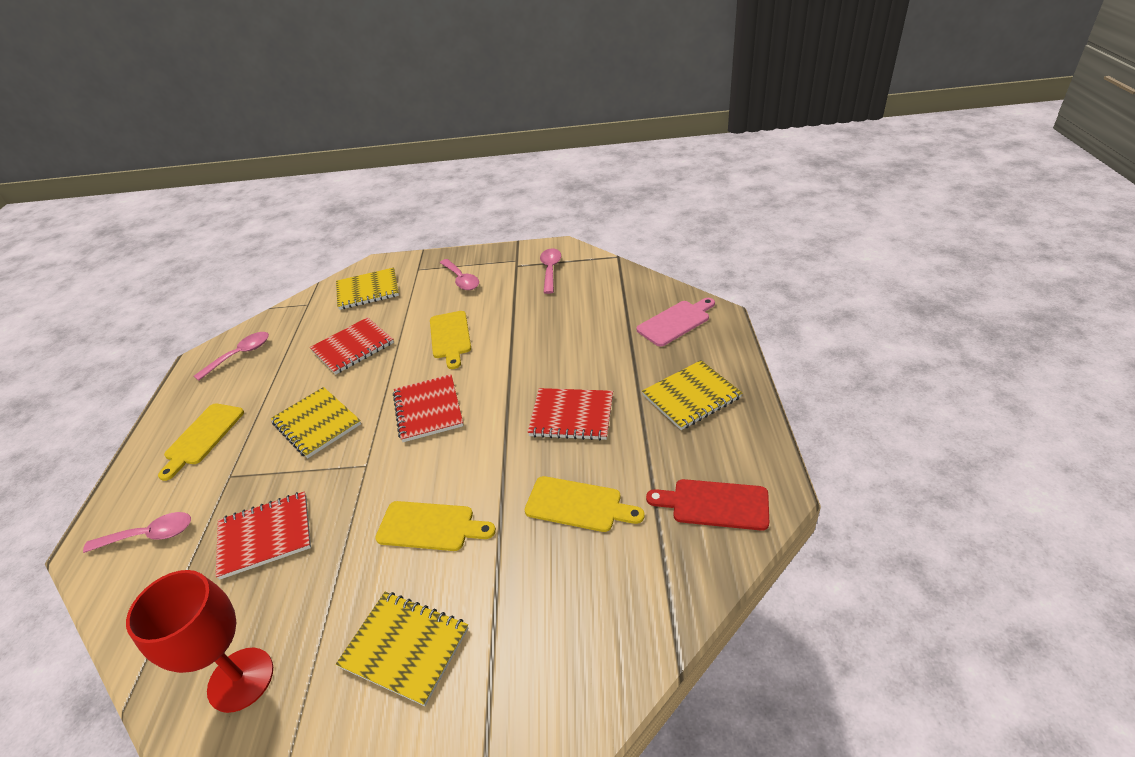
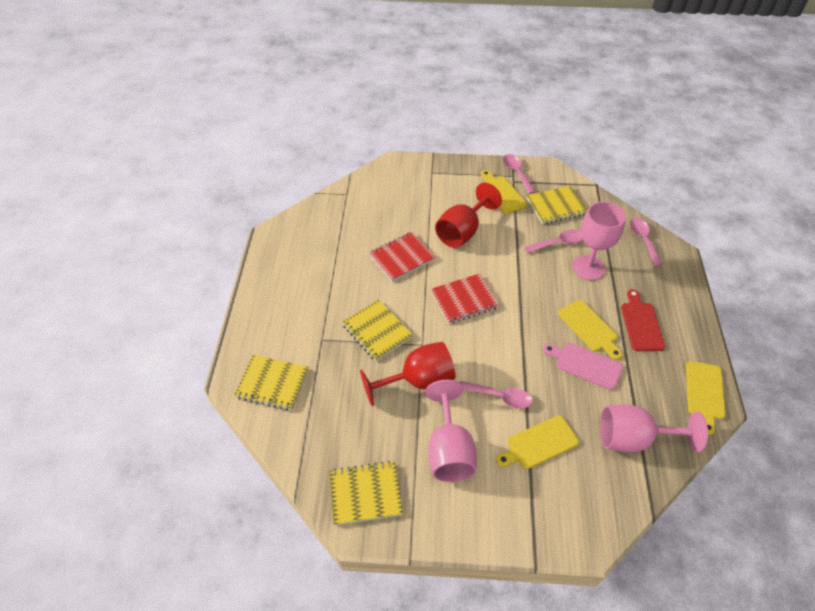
pink goblet: none = 0 -> [425,380,477,482] [572,202,626,280] [600,404,708,452] = 3
red goblet: [126,570,273,713] = 1 -> [360,342,456,406] [435,183,502,248] = 2
red notebook: [216,491,311,580] [310,317,394,375] [393,374,463,442] [528,388,613,440] = 4 -> [369,232,436,282] [431,273,499,324] = 2

